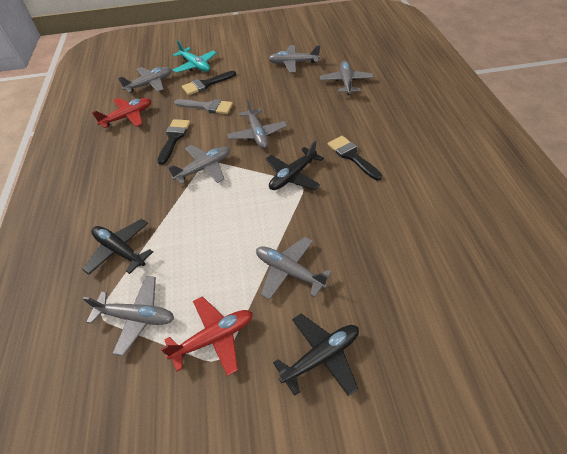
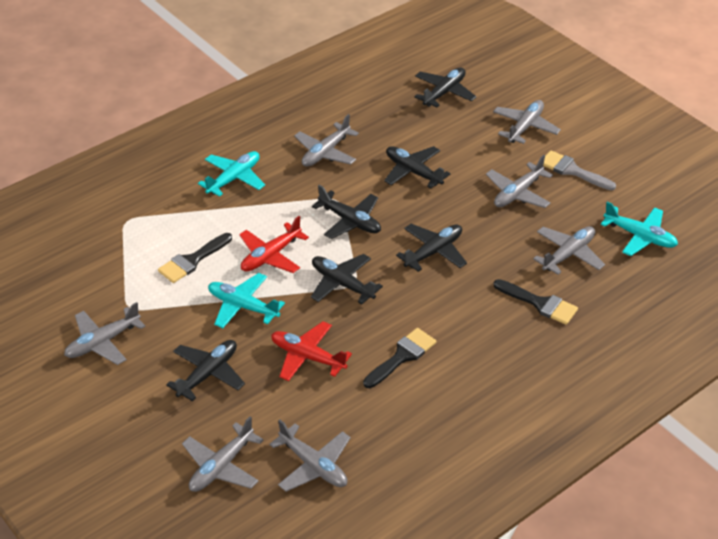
black plane: [82,219,153,275] [265,140,324,190] [273,314,359,396] = 3 -> [166,340,245,401] [311,254,383,305] [312,185,381,239] [384,146,450,188] [396,224,467,272] [414,68,476,107] = 6
turquoise plane: [173,40,217,73] = 1 -> [198,151,265,197] [208,273,285,328] [601,202,678,256] = 3

